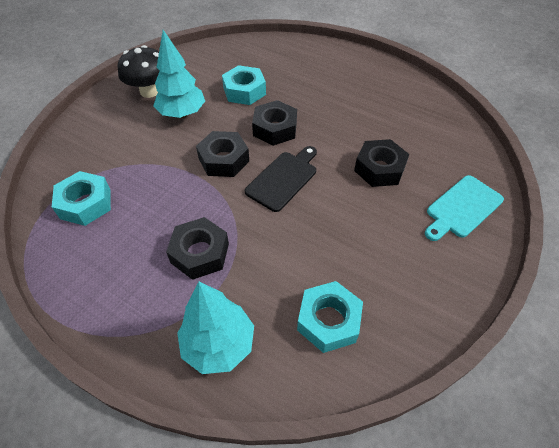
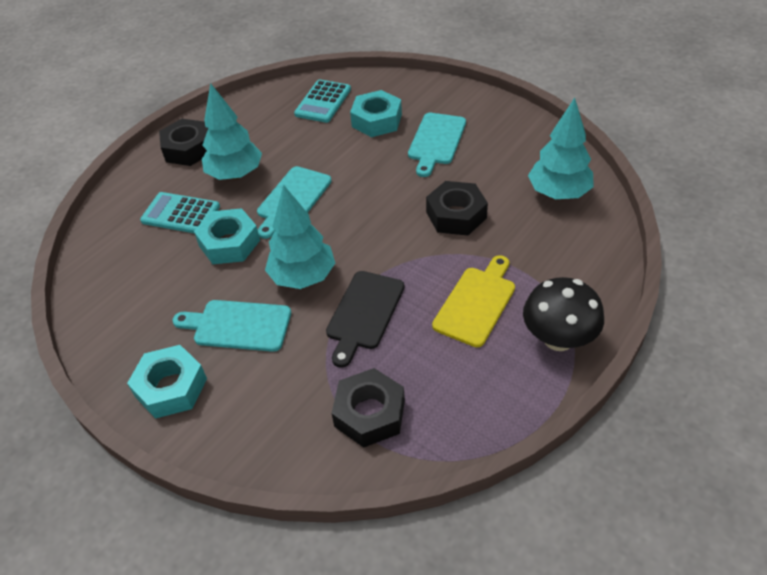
black nut: [166,217,229,280] [196,131,249,177] [252,100,297,146] [354,139,409,187] = 4 -> [159,119,208,166] [331,368,405,448] [426,181,488,236] = 3
turquoise calculator: none = 0 -> [140,192,220,234] [294,80,351,123] = 2
turquoise cutting board: [425,175,504,241] = 1 -> [172,300,291,352] [257,166,332,239] [408,113,466,177] = 3
turquoise tree: [153,30,205,118] [177,282,254,374] = 2 -> [202,83,262,180] [265,185,335,289] [528,98,594,199] = 3
yellow cutting board: none = 0 -> [432,255,515,347] = 1

